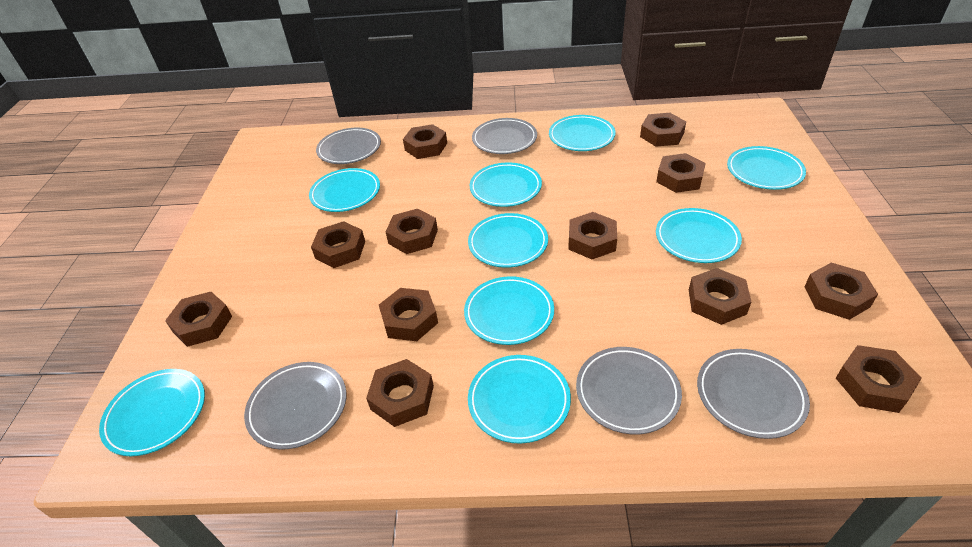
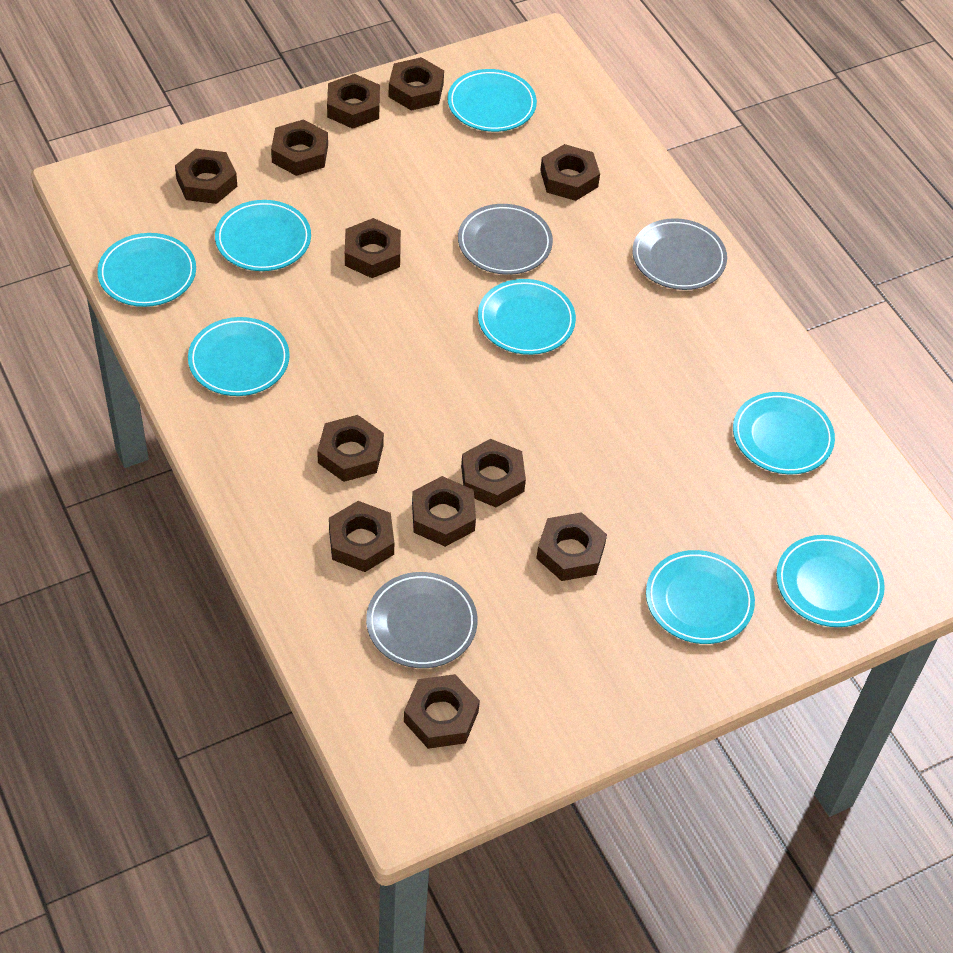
grey plate: [244,362,346,450] [316,128,381,164] [472,118,537,154] [576,347,682,434] [697,349,810,439] = 5 -> [366,572,478,668] [458,204,553,275] [632,218,727,290] = 3
turquoise plate: [99,369,205,456] [309,168,380,212] [464,276,554,345] [468,213,548,268] [468,355,571,444] [470,163,542,207] [549,115,616,151] [656,208,742,263] [727,146,806,190] = 9 -> [97,233,196,307] [188,317,290,396] [215,200,311,271] [447,69,537,132] [478,279,576,355] [646,550,755,644] [733,392,835,475] [776,535,885,627] = 8

